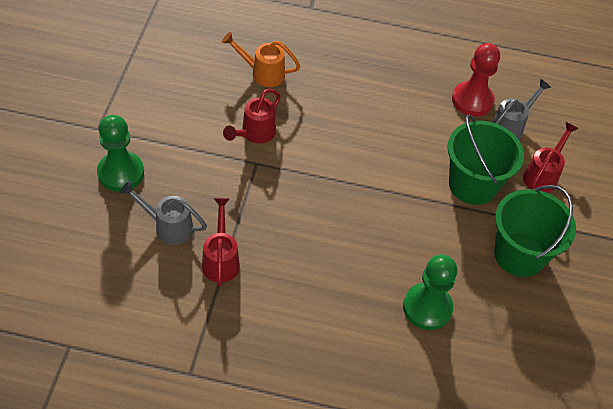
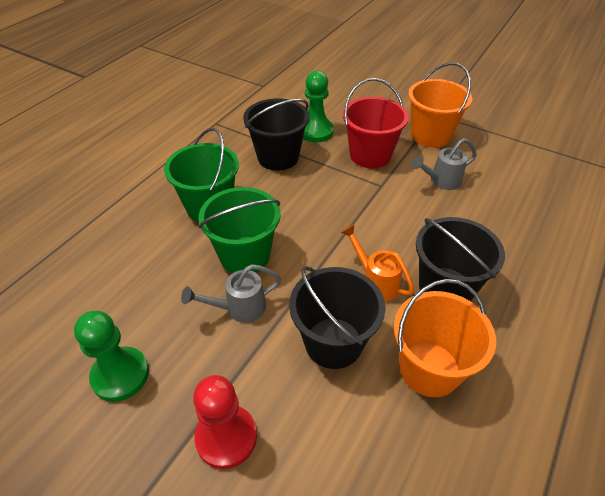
black bucket: none = 0 -> [243,98,309,171] [289,266,385,369] [416,217,505,301] = 3
orange bucket: none = 0 -> [394,279,496,397] [408,62,472,148] = 2
red bucket: none = 0 -> [343,78,409,168] = 1
red watering can: [202,198,240,287] [223,89,281,143] [523,122,579,193] = 3 -> none = 0

